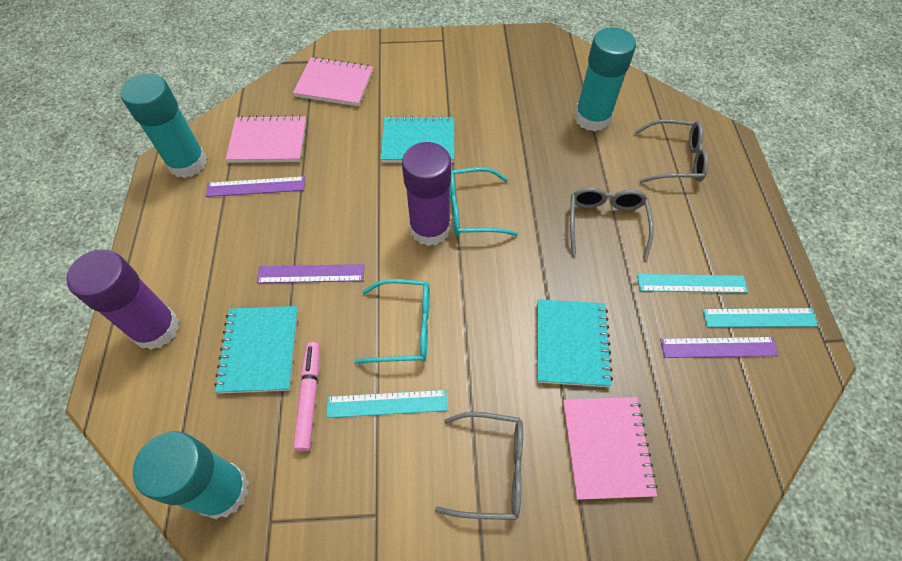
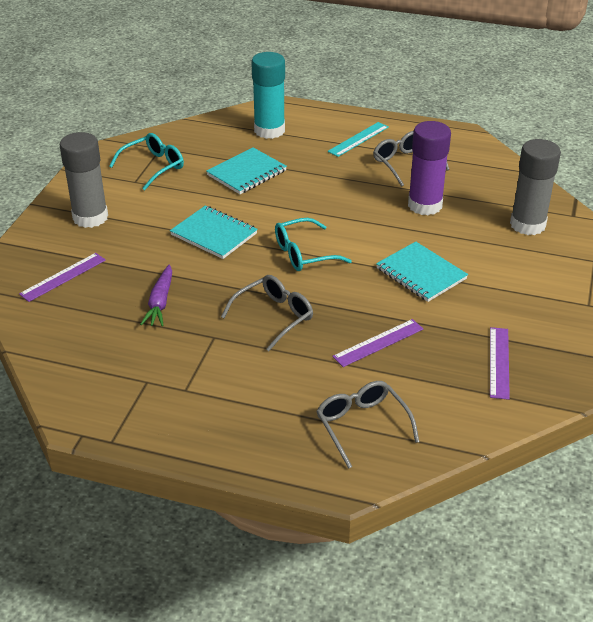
grey glue stick: none = 0 -> [60,132,108,228] [510,139,561,235] = 2
pink marker: [293,342,320,452] = 1 -> none = 0
pink notebook: [226,115,306,163] [293,57,373,106] [563,397,658,500] = 3 -> none = 0
purple carrot: none = 0 -> [140,264,172,327] = 1
purple glue stick: [66,249,179,350] [402,142,451,246] = 2 -> [408,121,451,215] = 1
turquoise glue stick: [120,73,207,178] [133,431,249,519] [574,27,636,132] = 3 -> [251,52,285,139] = 1
turquoise ruler: [326,390,447,418] [637,274,748,293] [702,308,818,327] = 3 -> [327,122,389,157] = 1

